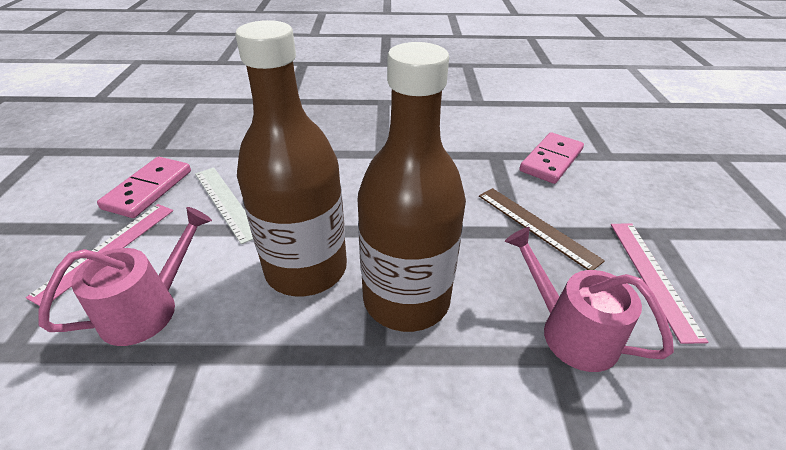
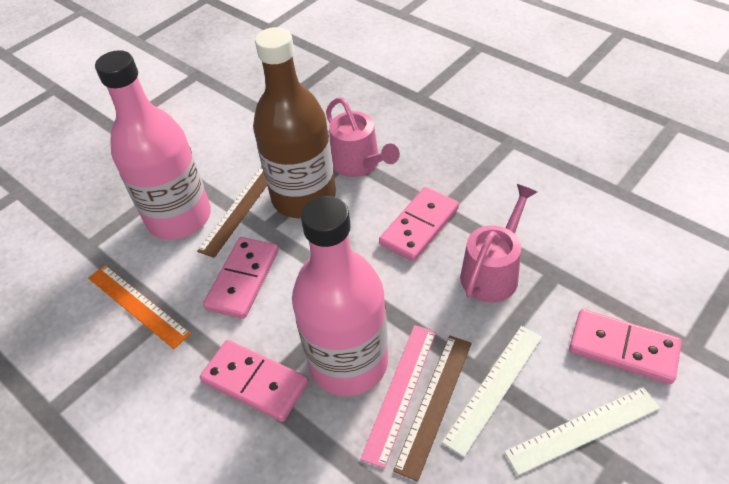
brown bottle: [235,20,347,296] [357,42,466,332] = 2 -> [253,27,336,218] = 1
brown ruler: [479,188,605,270] = 1 -> [197,166,267,258] [393,335,472,482] = 2
orange ruler: none = 0 -> [88,265,191,349] = 1
pink bottle: none = 0 -> [95,50,211,240] [292,196,388,396] = 2
pink domino: [97,157,191,218] [519,132,584,184] = 2 -> [200,340,308,422] [203,237,279,319] [379,187,459,261] [569,309,682,384] = 4
pink ruler: [26,204,173,306] [611,224,708,344] = 2 -> [360,325,436,469] = 1
white ruler: [195,168,253,244] = 1 -> [442,326,542,457] [504,387,660,475] = 2

